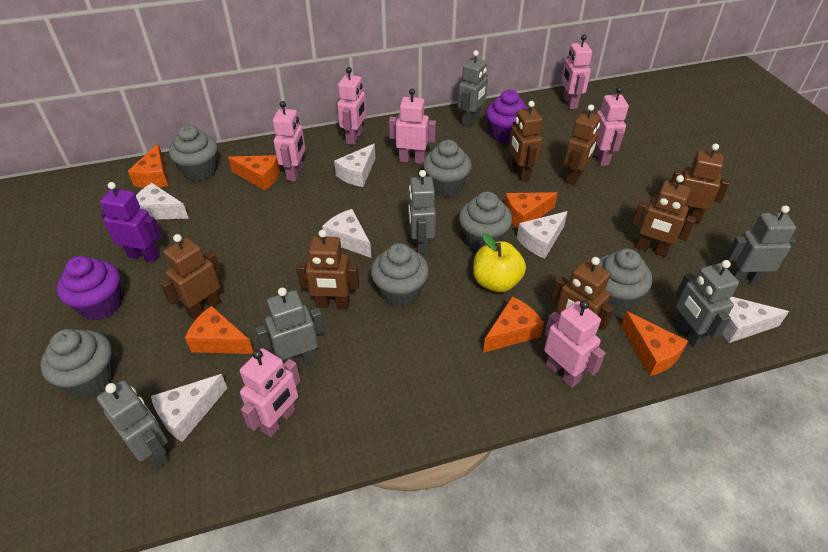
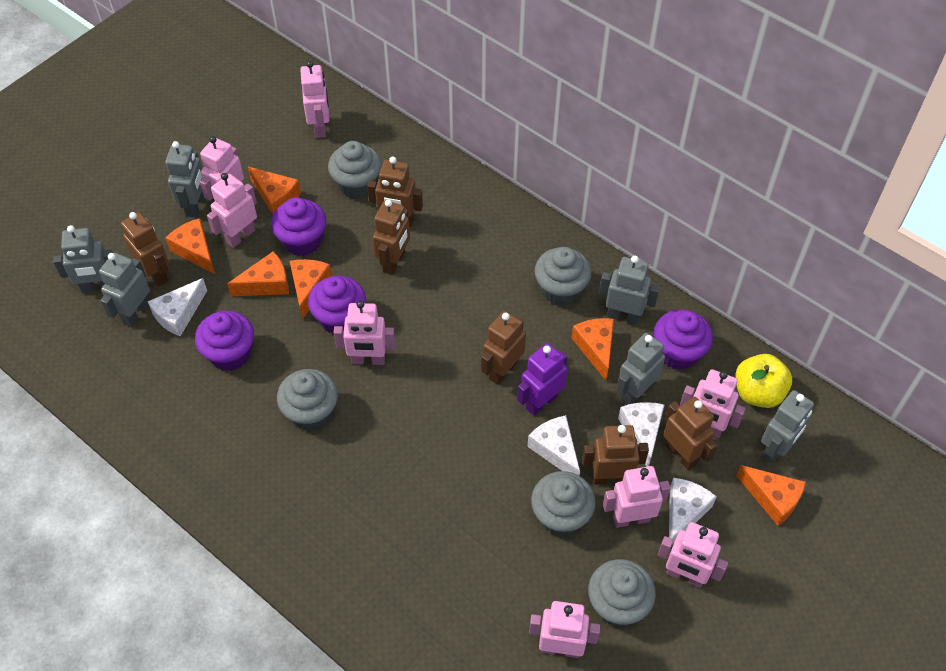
brown robot: [160,234,222,320] [296,230,359,309] [509,101,543,181] [551,257,614,331] [564,105,601,185] [632,175,696,257] [670,143,730,223] = 7 -> [121,212,169,286] [367,157,423,227] [373,199,410,275] [481,311,526,385] [582,425,649,485] [664,397,718,470] = 6
grey cupcake: [40,329,114,397] [169,125,218,181] [371,243,429,307] [423,140,472,197] [459,192,512,251] [598,248,652,313] = 6 -> [277,369,338,431] [328,141,382,199] [531,471,596,536] [534,247,591,306] [588,559,656,627] = 5
pink robot: [240,348,301,437] [273,101,305,181] [337,67,366,145] [389,89,436,164] [544,300,605,388] [561,35,592,109] [594,87,629,166] = 7 -> [200,136,244,201] [207,173,257,248] [300,61,329,138] [334,301,395,365] [529,601,600,658] [603,466,671,528] [658,522,728,588] [680,369,746,438] = 8
purple cupcake: [56,256,122,320] [486,90,528,143] = 2 -> [195,311,254,371] [271,197,326,256] [308,276,366,335] [654,310,713,370] = 4
white cheese: [136,183,189,219] [151,374,227,442] [322,209,371,258] [334,144,376,187] [517,211,568,259] [722,297,789,343] = 6 -> [147,278,207,336] [527,415,580,476] [618,402,664,467] [669,478,717,545] = 4

